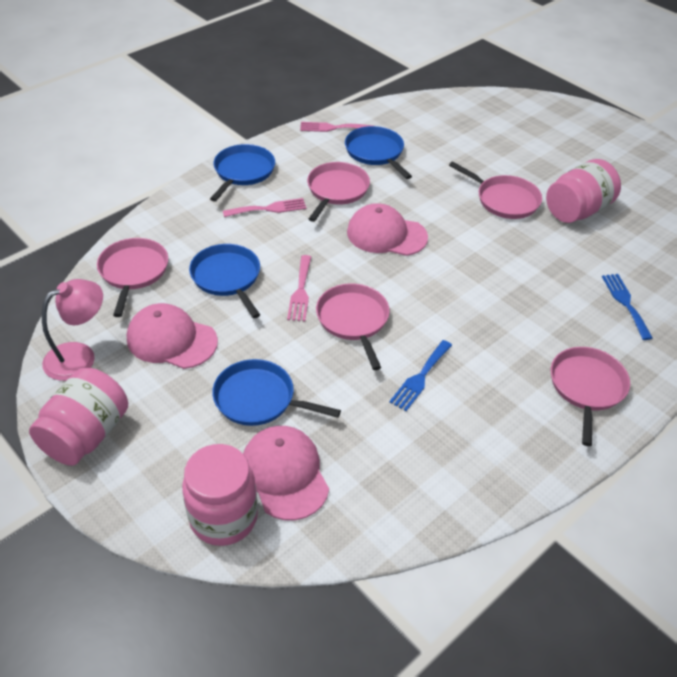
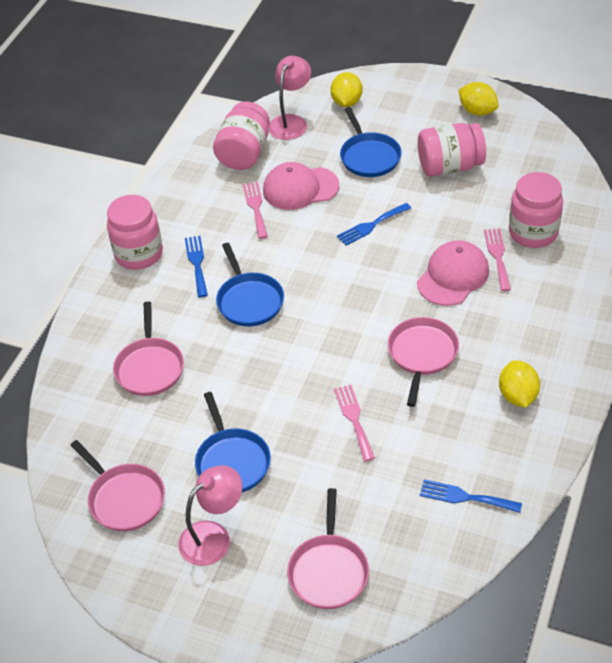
blue fork: [389,340,452,411] [602,274,653,340] = 2 -> [185,236,208,297] [337,203,411,246] [420,479,522,513] = 3
blue pan: [189,244,260,318] [210,144,275,202] [212,359,341,426] [345,126,412,179] = 4 -> [195,392,271,492] [216,243,284,326] [340,107,402,177] = 3
pink cap: [127,303,218,369] [243,426,329,521] [347,203,428,256] = 3 -> [263,162,339,210] [417,240,489,306] = 2
pink jar: [29,368,128,466] [182,444,258,546] [546,159,621,223] = 3 -> [107,195,163,270] [213,101,270,170] [418,123,486,176] [509,172,563,248] = 4
pink lamp: [42,279,103,381] = 1 -> [178,465,242,566] [268,56,311,140] = 2
pink pan: [97,238,168,317] [307,162,370,222] [316,283,390,370] [449,161,542,219] [551,347,630,446] = 5 -> [71,440,165,531] [113,302,184,396] [287,488,369,609] [388,317,459,407] = 4
yellow lemon: none = 0 -> [331,72,362,107] [459,82,499,116] [499,360,540,408] = 3

